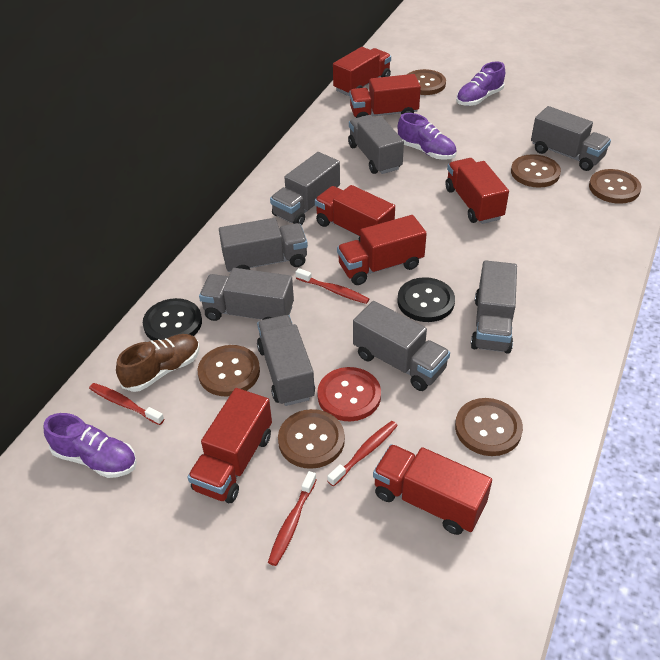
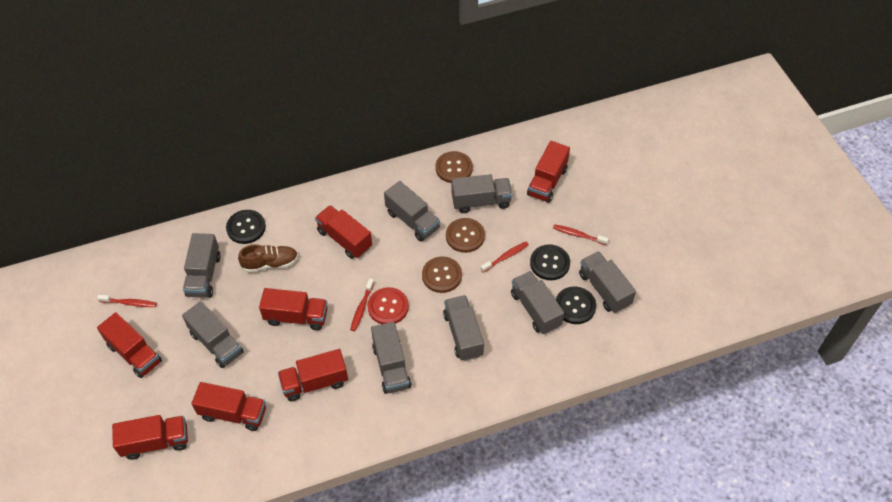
black button: [143,298,202,341] [397,277,455,322] = 2 -> [226,210,266,244] [530,244,570,280] [556,287,596,324] = 3
brown button: [198,345,260,397] [278,409,345,469] [407,69,446,95] [455,398,523,456] [511,154,561,188] [589,169,641,204] = 6 -> [422,256,462,293] [435,151,473,183] [446,218,485,253] = 3
purple shoe: [44,413,137,478] [398,113,457,160] [456,61,505,106] = 3 -> none = 0

